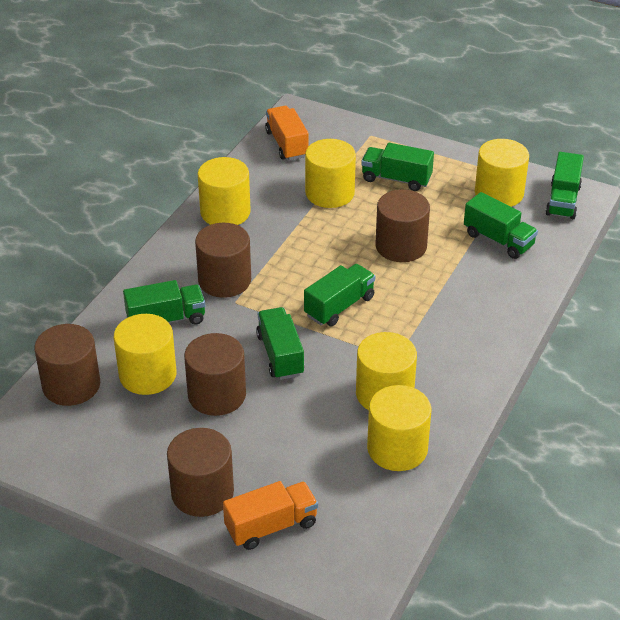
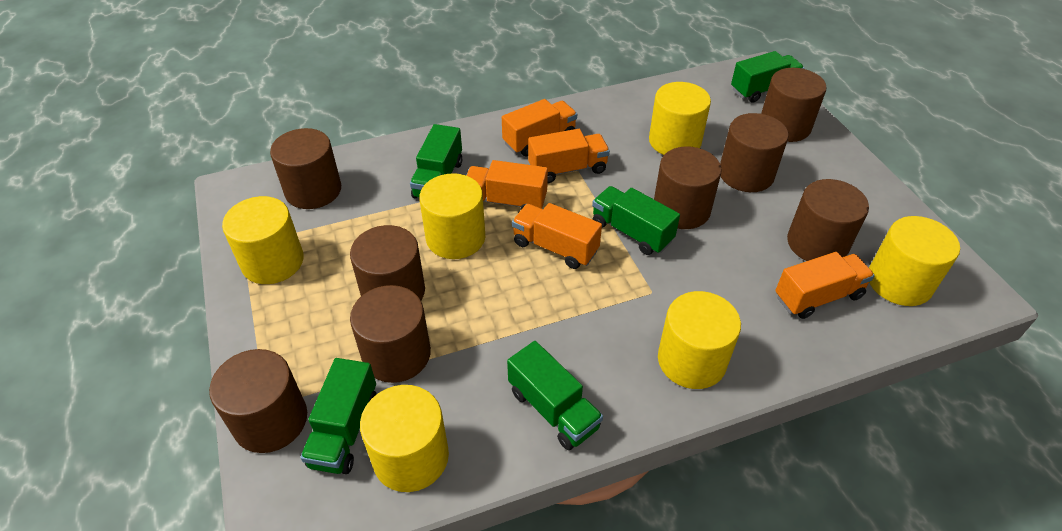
brown cylinder: [34,324,100,406] [167,428,234,517] [184,333,246,416] [195,223,251,298] [375,190,430,262] = 5 -> [209,349,307,453] [270,128,341,209] [350,225,425,300] [350,285,431,383] [654,146,722,229] [720,113,789,192] [761,68,827,142] [787,179,869,261] = 8
green truck: [123,280,205,324] [256,307,304,380] [304,264,375,326] [361,143,434,191] [464,192,538,259] [545,152,584,219] = 6 -> [300,358,377,474] [410,124,462,198] [507,341,603,450] [592,186,680,255] [731,51,804,103] = 5
orange truck: [223,481,318,550] [265,106,309,160] = 2 -> [466,160,548,210] [502,99,577,156] [512,203,602,269] [528,129,610,183] [775,252,875,319] = 5

